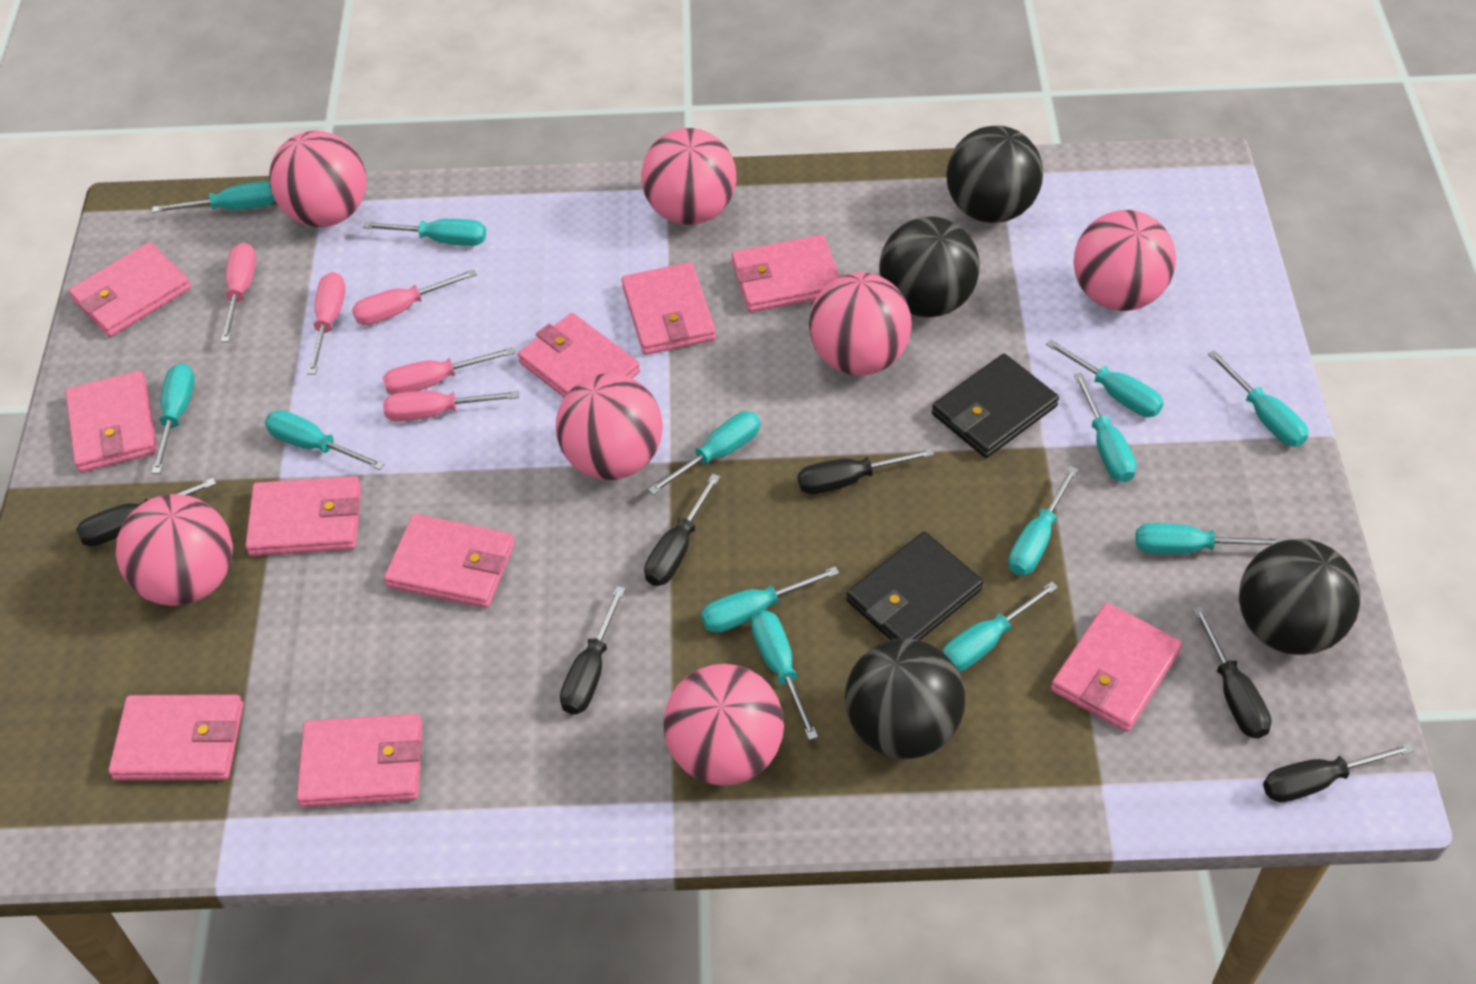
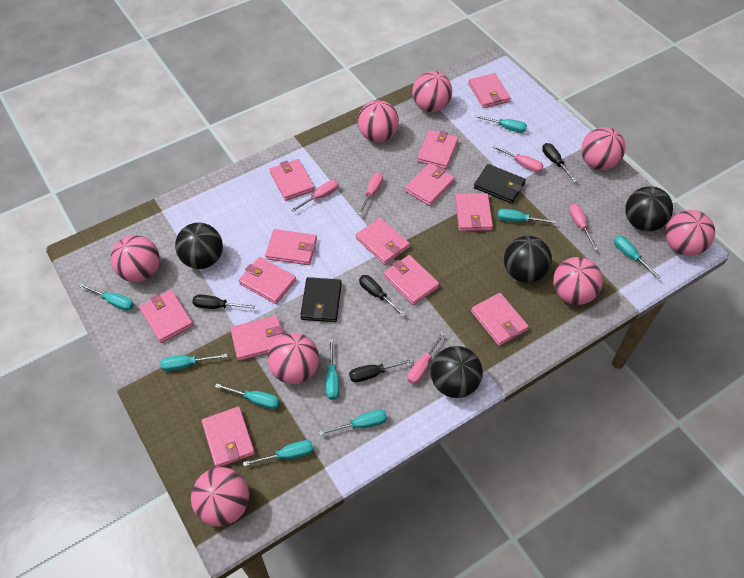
black screwdriver: [76,478,216,546] [560,586,626,714] [644,474,720,586] [798,448,934,494] [1193,606,1271,739] [1263,743,1414,802] = 6 -> [192,295,255,309] [349,358,414,382] [359,275,406,317] [542,143,577,183] = 4
pink ball: [116,494,233,606] [269,131,366,227] [556,373,663,480] [641,128,736,225] [663,664,784,786] [809,272,912,376] [1073,210,1176,311] = 7 -> [111,235,160,282] [191,467,249,526] [268,333,319,384] [358,100,399,142] [412,71,452,112] [553,257,603,305] [581,127,626,170] [665,210,715,256] = 8
pink wallet: [65,371,157,472] [68,242,191,337] [108,695,243,780] [245,476,361,556] [296,714,422,807] [384,514,515,608] [518,313,640,397] [622,262,716,355] [732,235,840,312] [1051,603,1182,732] = 10 -> [139,290,193,343] [202,406,255,468] [230,316,284,361] [239,257,296,304] [265,229,317,265] [270,159,315,201] [356,218,410,265] [383,255,439,305] [405,163,455,206] [417,130,458,169] [455,193,493,231] [468,73,510,108] [471,293,529,346] = 13
turquoise screwdriver: [152,181,275,213] [152,363,195,474] [265,410,384,470] [363,219,486,246] [648,411,760,495] [701,566,839,633] [751,611,818,740] [942,581,1058,672] [1008,466,1078,576] [1046,339,1164,417] [1074,372,1136,482] [1135,523,1283,554] [1208,350,1308,447] = 13 -> [79,284,134,311] [160,353,227,371] [215,384,280,409] [243,440,314,466] [319,410,387,435] [326,339,339,400] [475,115,527,133] [498,209,556,224] [614,236,661,279] = 9

